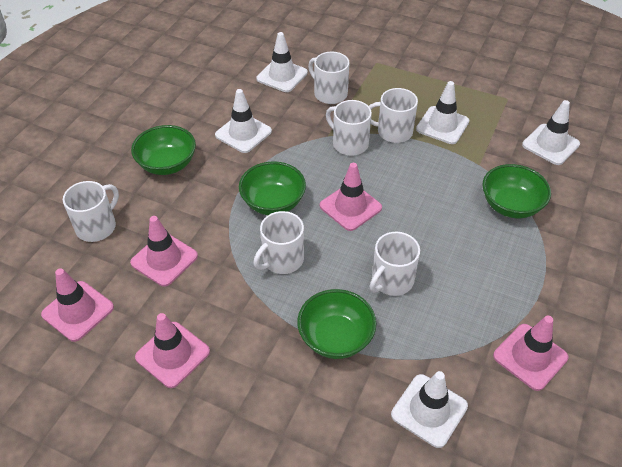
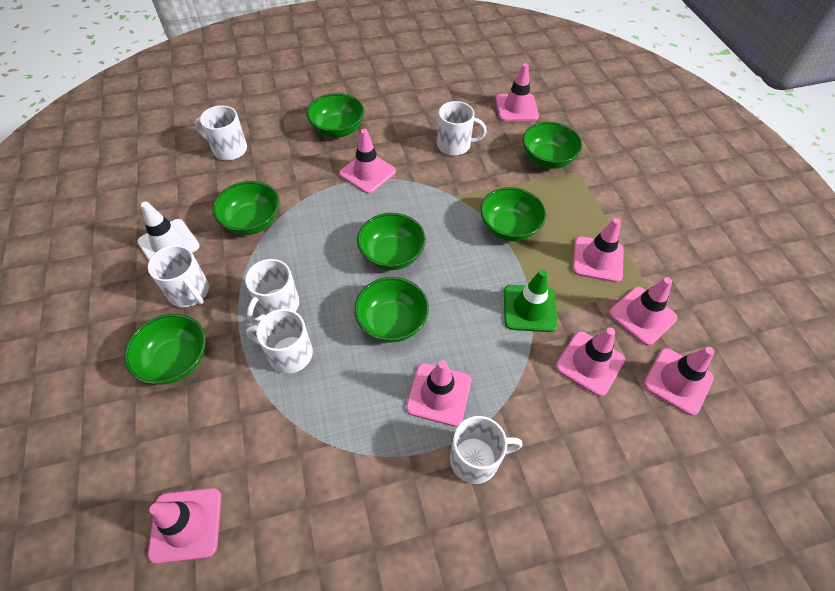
green bowl: [131,125,196,175] [239,161,306,215] [297,289,376,359] [482,164,551,218] = 4 -> [124,313,206,385] [212,181,280,235] [307,93,364,138] [354,277,429,343] [357,213,426,270] [480,187,546,242] [523,122,583,169] = 7
green traffic cone: none = 0 -> [504,269,558,332] = 1
pink traffic cone: [41,268,114,342] [130,216,198,287] [135,313,210,388] [320,163,382,231] [493,316,568,391] = 5 -> [148,488,221,564] [339,129,396,194] [406,360,471,426] [495,63,539,121] [556,328,625,396] [572,218,624,282] [609,277,678,346] [643,347,714,416] = 8
white traffic cone: [215,89,272,153] [256,32,308,92] [391,371,468,448] [416,81,469,144] [522,100,580,165] = 5 -> [137,202,200,260] = 1

